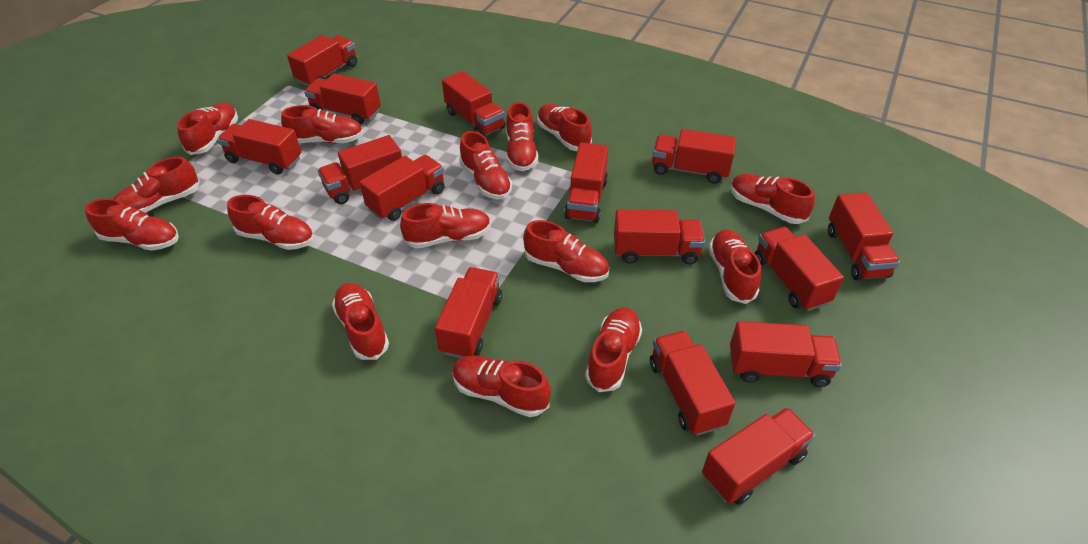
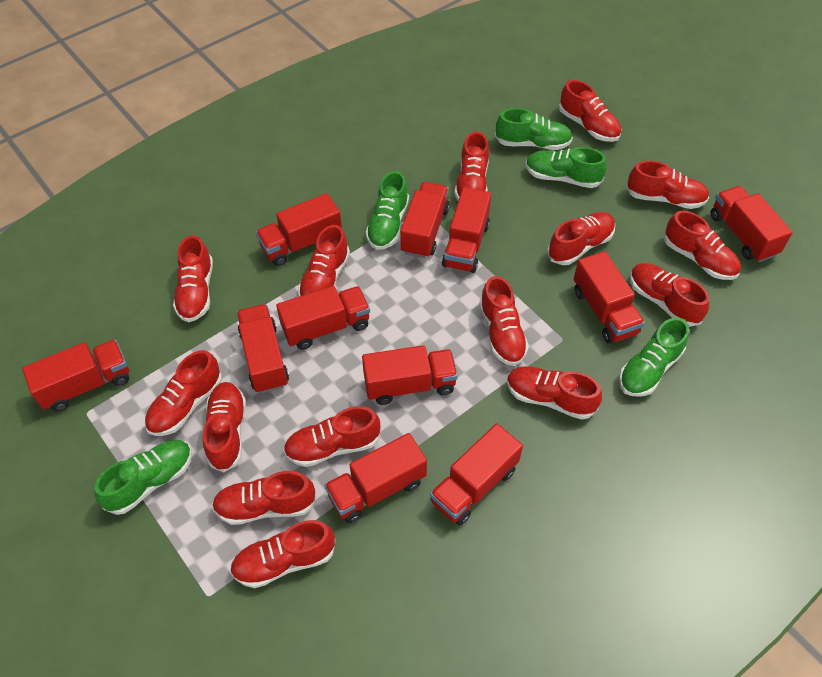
green shoe: none = 0 -> [94,440,192,515] [366,171,409,250] [495,108,573,150] [525,147,607,188] [619,317,689,397] = 5
red truck: [217,119,301,175] [287,35,357,86] [304,73,381,125] [318,135,402,204] [359,155,445,221] [435,267,502,358] [442,71,505,137] [564,142,608,223] [614,209,705,265] [650,331,735,436] [652,129,736,184] [702,407,815,505] [730,321,842,387] [755,227,844,311] [828,192,900,280] = 15 -> [22,340,129,412] [237,304,289,393] [256,193,342,266] [276,286,370,350] [325,433,427,524] [362,345,458,405] [400,182,450,258] [430,423,523,526] [442,187,491,273] [574,251,645,344] [711,186,793,262] = 11

